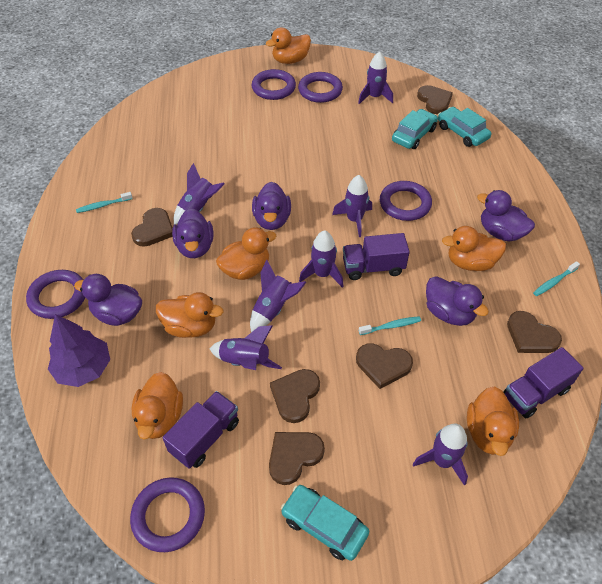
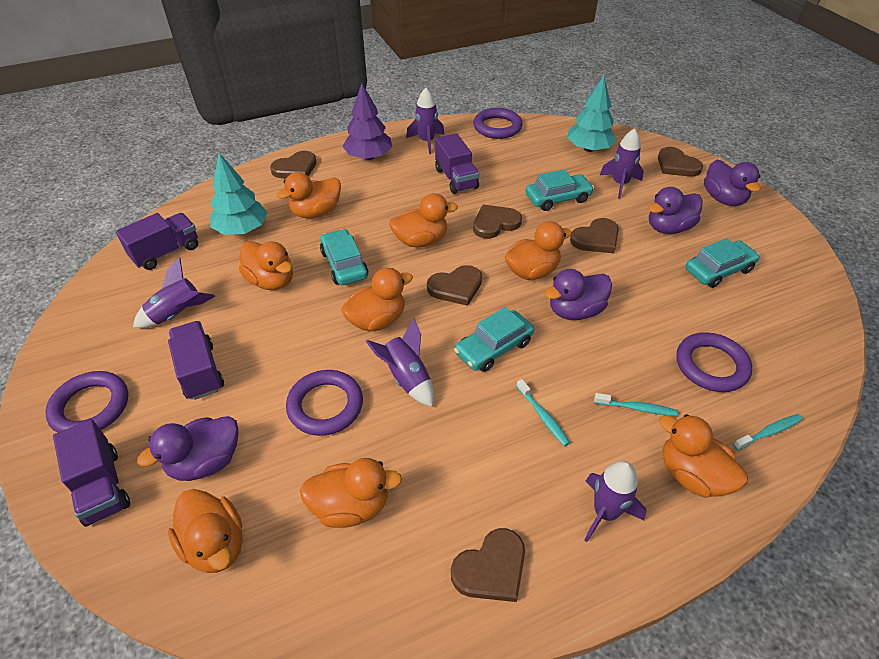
orange duck: [132,372,183,440] [156,292,224,338] [216,227,276,280] [266,28,311,64] [442,226,506,271] [467,386,519,456] = 6 -> [168,489,243,573] [239,241,293,290] [276,172,341,218] [300,458,402,528] [341,268,413,332] [389,193,458,247] [505,221,572,280] [659,414,748,497] = 8
purple duck: [74,274,142,326] [172,208,213,258] [252,182,291,230] [426,276,489,326] [477,190,535,242] = 5 -> [137,416,238,481] [544,269,612,320] [648,187,703,234] [704,160,761,206] = 4
purple ring: [26,270,85,319] [130,477,205,552] [252,69,296,100] [298,72,343,103] [380,181,432,221] = 5 -> [45,371,128,433] [286,370,363,436] [473,108,523,139] [676,332,752,392] = 4
purple rocket: [174,163,224,225] [210,325,282,370] [250,260,306,332] [299,230,343,287] [332,175,372,237] [358,51,393,104] [413,424,468,486] = 7 -> [133,257,215,328] [366,318,434,407] [406,88,444,154] [584,461,646,542] [600,128,644,199] = 5
purple truck: [163,391,239,469] [343,233,410,280] [503,347,584,418] = 3 -> [53,419,130,527] [116,213,198,270] [168,321,224,400] [435,133,479,194] = 4
turquoise car: [281,485,369,561] [392,109,438,149] [438,107,491,147] = 3 -> [320,229,369,285] [454,307,534,372] [526,169,594,211] [685,238,760,288] = 4
turquoise tree: none = 0 -> [210,153,268,235] [567,76,616,152] = 2

